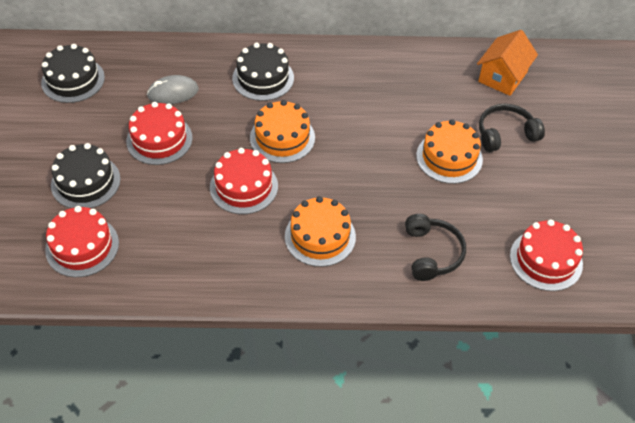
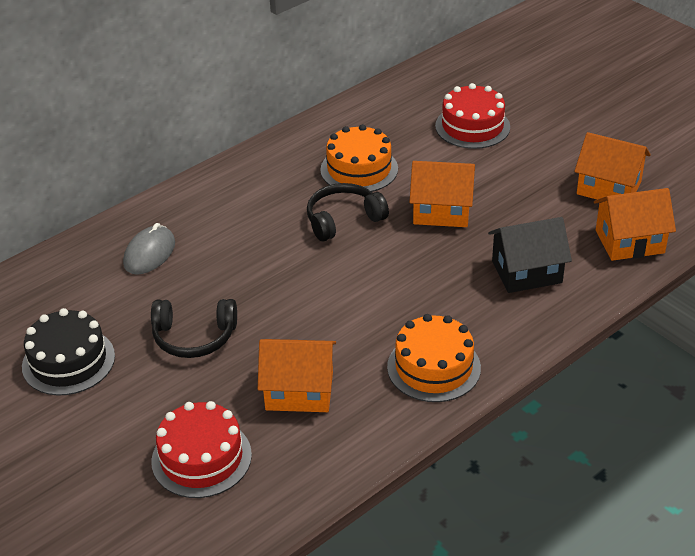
black cake: [41,44,105,103] [51,143,120,208] [232,43,294,101] = 3 -> [22,308,115,396] = 1
black house: none = 0 -> [488,217,572,293] = 1
orange cake: [250,100,315,163] [285,196,356,267] [416,119,483,184] = 3 -> [320,124,398,192] [387,314,481,402] = 2
orange house: [477,30,538,96] = 1 -> [258,339,336,412] [409,161,475,227] [574,132,651,200] [594,188,676,261] = 4
red cake: [45,206,119,277] [126,102,193,165] [210,148,278,214] [510,219,583,291] = 4 -> [151,401,252,498] [435,83,510,149] = 2

